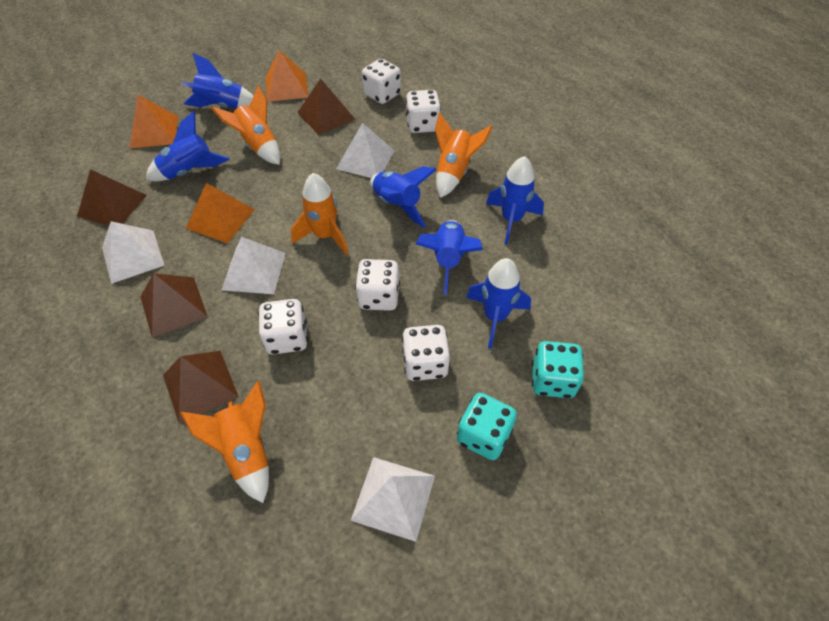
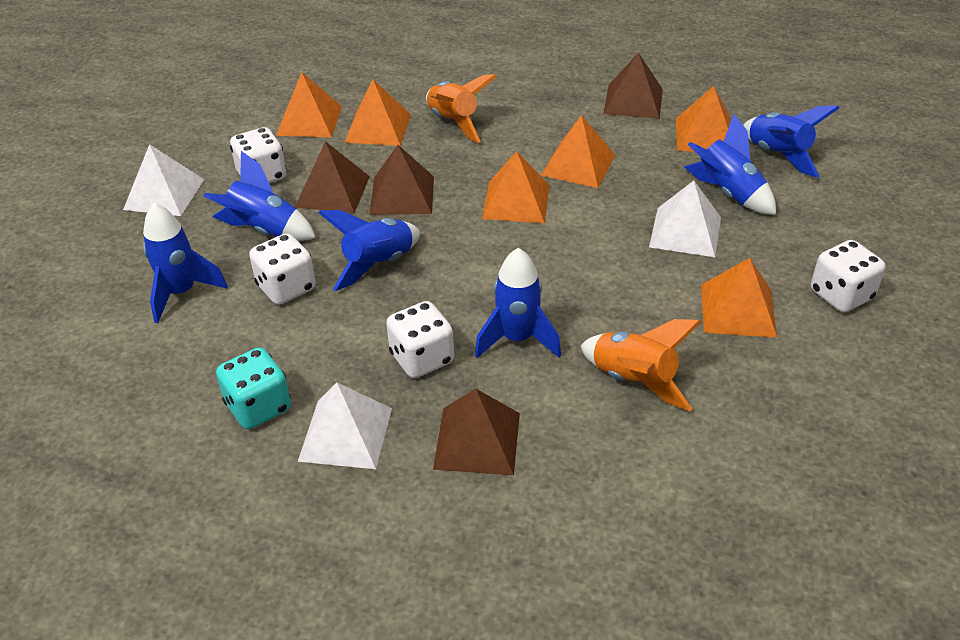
orange pyramid: [129,95,178,149] [186,183,255,243] [266,50,308,102] = 3 -> [276,72,342,137] [344,80,411,146] [482,151,549,223] [540,115,615,188] [676,86,731,152] [701,258,777,338] = 6
orange rocket: [180,381,269,503] [211,86,280,165] [291,173,349,255] [435,113,493,198] = 4 -> [426,74,497,143] [581,319,701,411] = 2
turquoise dice: [457,393,517,460] [532,341,584,398] = 2 -> [216,347,291,429] = 1
white dice: [258,299,308,354] [355,259,400,311] [362,59,401,104] [402,325,450,381] [406,90,441,133] = 5 -> [230,127,286,183] [249,233,316,305] [386,301,454,378] [811,240,886,312] = 4
white pyramid: [102,221,164,284] [222,237,286,294] [336,123,395,178] [351,457,435,542] = 4 -> [123,144,204,216] [298,382,392,469] [649,181,721,257] = 3

